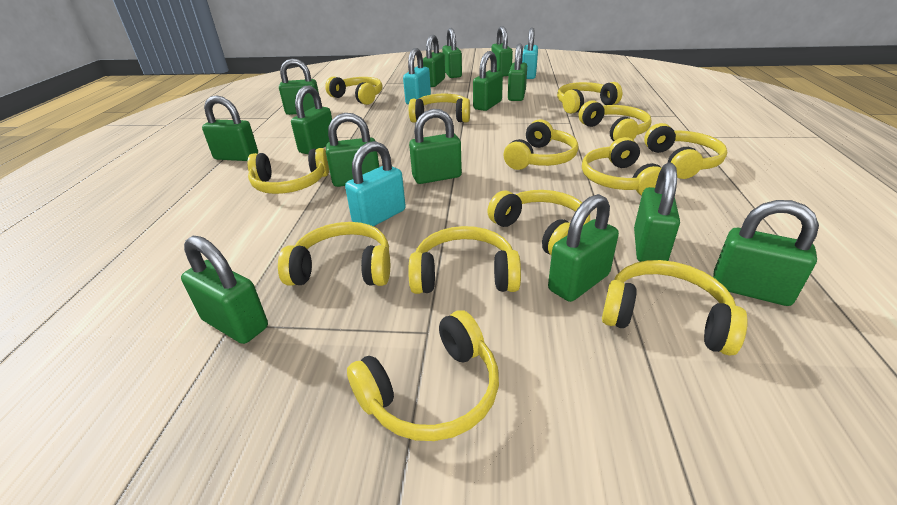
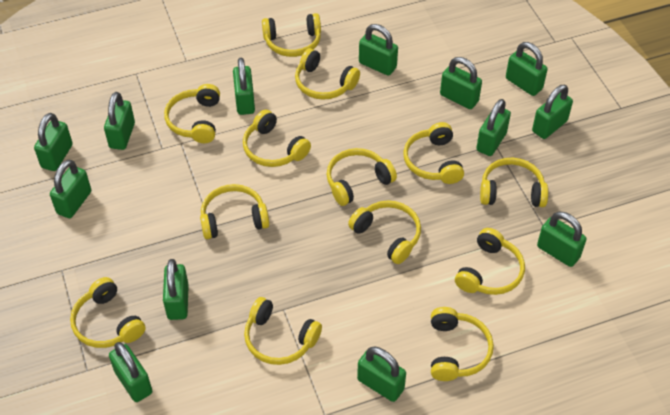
green padlock: [181,236,268,344] [202,95,258,161] [279,59,319,115] [291,86,332,154] [326,113,379,187] [409,109,462,184] [423,35,445,87] [442,28,462,78] [473,51,503,111] [491,26,513,76] [508,44,527,101] [548,194,619,302] [634,163,680,262] [713,200,819,306] = 14 -> [34,113,73,171] [50,160,91,218] [104,92,135,150] [109,342,152,402] [163,259,189,320] [233,58,255,115] [357,346,406,402] [359,24,398,76] [440,57,482,109] [476,99,511,156] [506,42,547,96] [532,85,573,139] [537,212,587,267] = 13
turquoise padlock: [345,141,406,227] [403,48,431,105] [522,27,538,79] = 3 -> none = 0

